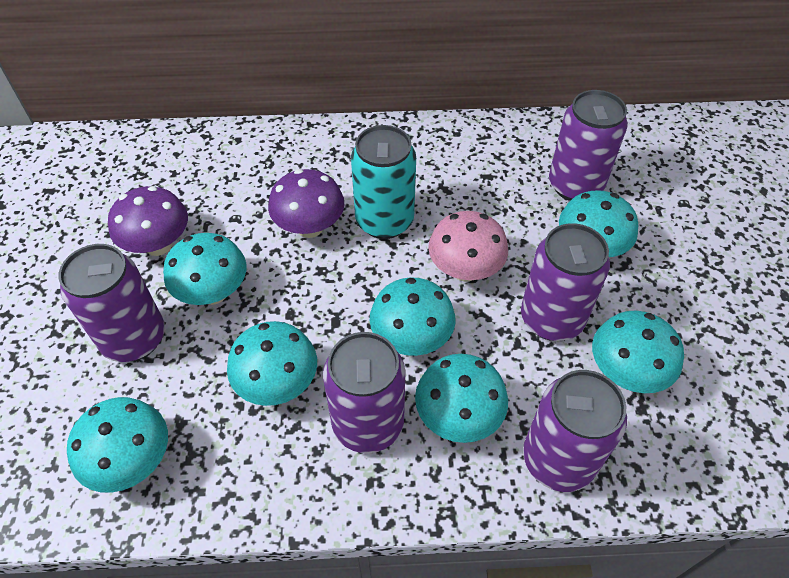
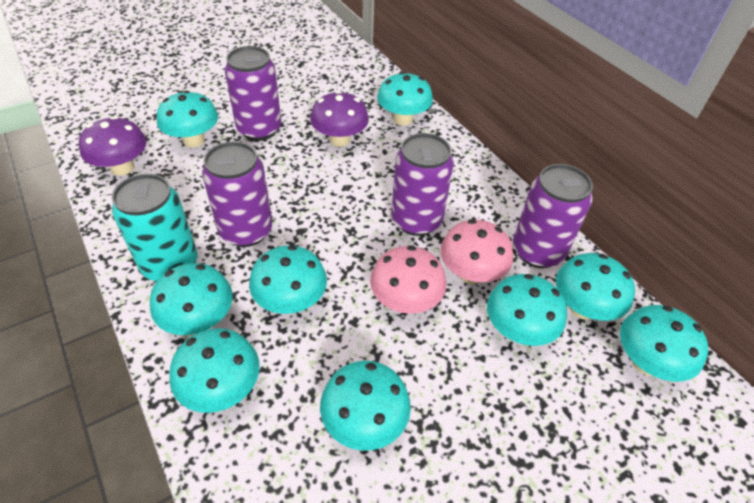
pink mushroom: [428,211,508,282] = 1 -> [370,246,446,314] [440,219,513,284] = 2
purple can: [58,244,165,362] [323,332,406,453] [521,223,610,341] [523,370,627,492] [549,90,628,201] = 5 -> [202,142,273,247] [225,46,281,141] [391,133,454,236] [513,164,593,268] = 4
turquoise mushroom: [67,397,168,493] [163,233,246,305] [227,321,317,406] [370,277,455,356] [415,354,508,443] [559,190,638,257] [592,311,684,393] = 7 -> [150,263,233,335] [157,90,218,147] [169,328,260,413] [249,245,327,314] [320,361,411,451] [377,72,433,126] [487,274,567,346] [556,253,635,321] [620,305,708,382] = 9

